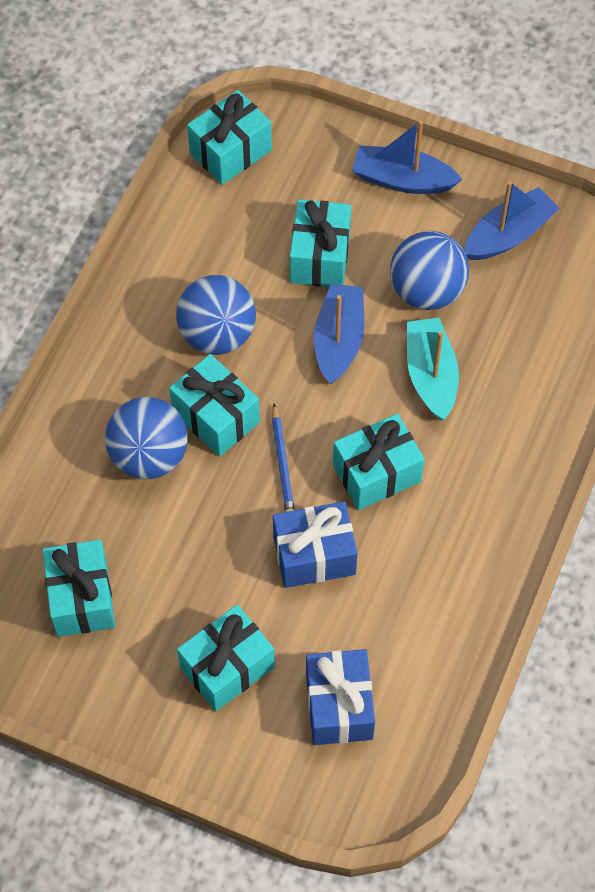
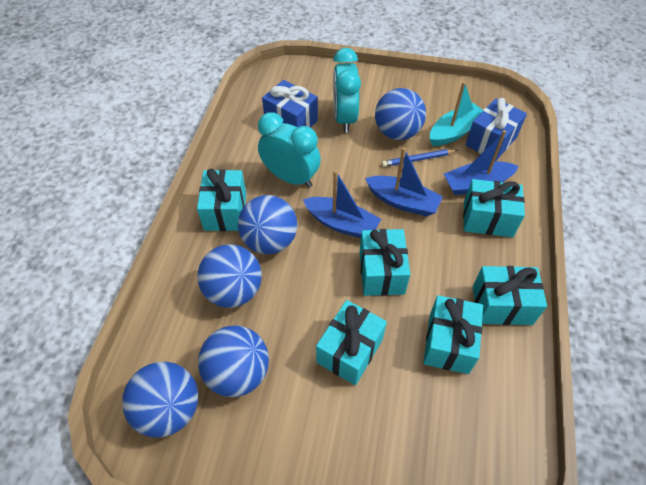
blue ball: [105,397,188,479] [176,275,256,355] [390,231,469,310] = 3 -> [122,362,198,438] [197,244,262,308] [198,325,269,397] [238,195,297,254] [375,88,426,140] = 5
turquoise clock: none = 0 -> [258,112,321,188] [333,48,361,133] = 2

